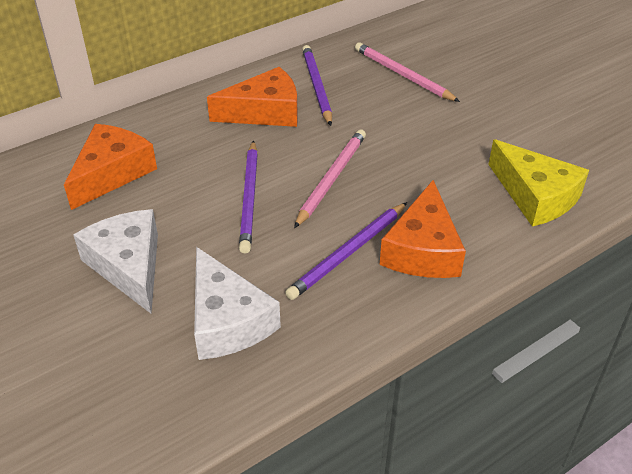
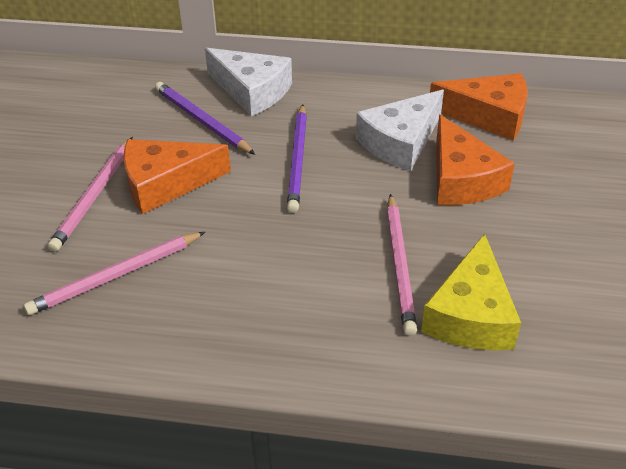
pink pencil: [294,129,366,228] [355,42,460,102] = 2 -> [24,232,205,315] [48,137,133,252] [387,194,417,336] = 3
purple pencil: [239,140,258,253] [285,202,407,300] [302,45,332,126] = 3 -> [155,82,255,155] [287,104,307,213] = 2

